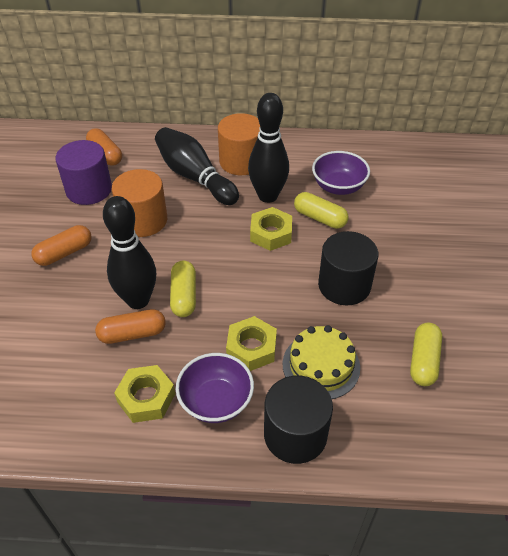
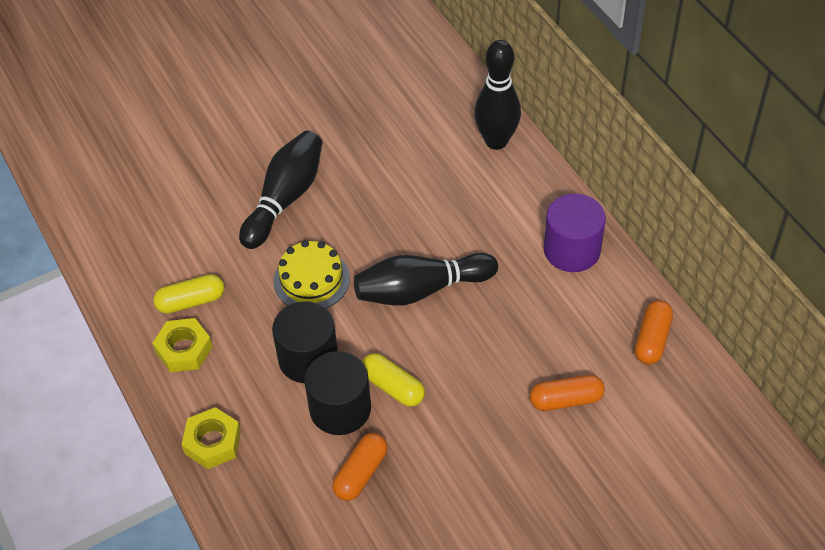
orange cylinder: [112,169,167,237] [218,113,260,175] = 2 -> none = 0
purple bowl: [176,353,254,423] [312,151,370,195] = 2 -> none = 0
yellow capsule: [170,261,196,317] [294,192,349,229] [410,322,442,386] = 3 -> [153,274,224,314] [362,353,425,407] = 2
yellow nut: [114,365,175,423] [226,316,277,371] [250,207,292,251] = 3 -> [152,318,213,372] [182,407,241,469] = 2

